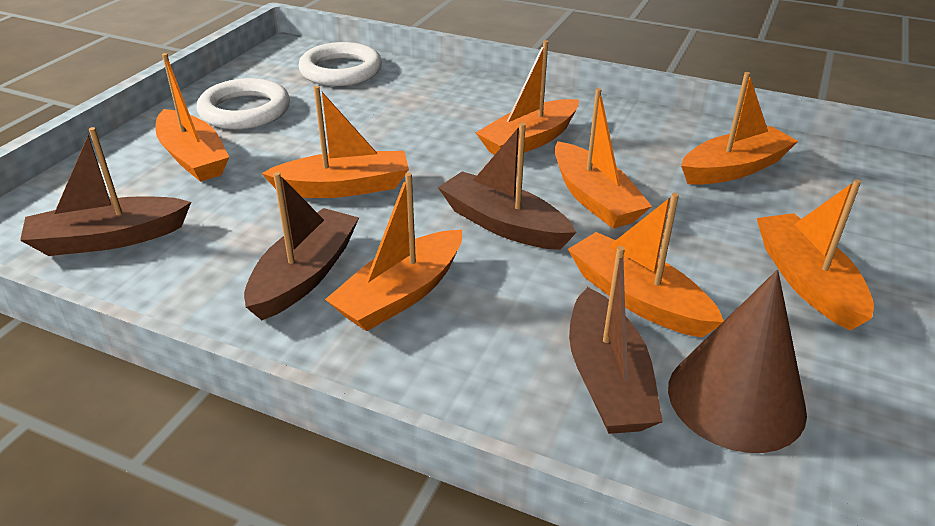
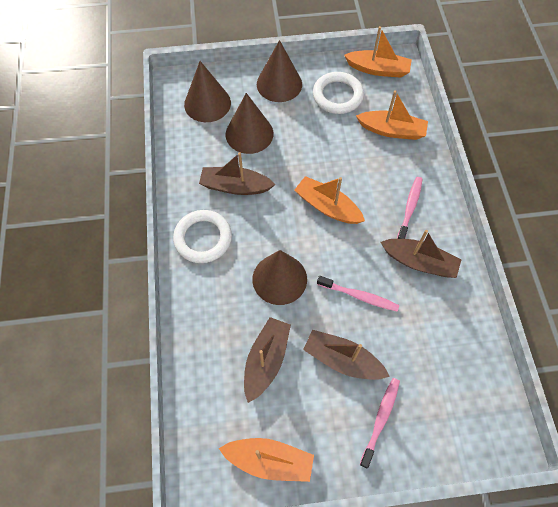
brown cone: [668,270,807,453] = 1 -> [184,61,231,122] [226,93,274,154] [252,250,307,305] [257,40,302,102] = 4
orange boat: [155,53,229,182] [262,86,409,198] [325,172,462,331] [476,40,579,155] [554,88,652,228] [568,193,724,337] [681,72,798,185] [757,179,874,331] = 8 -> [219,438,314,482] [294,176,365,224] [344,26,412,78] [356,90,428,140] = 4
pink toothbrush: none = 0 -> [317,276,399,311] [360,378,400,468] [397,177,423,239] = 3

